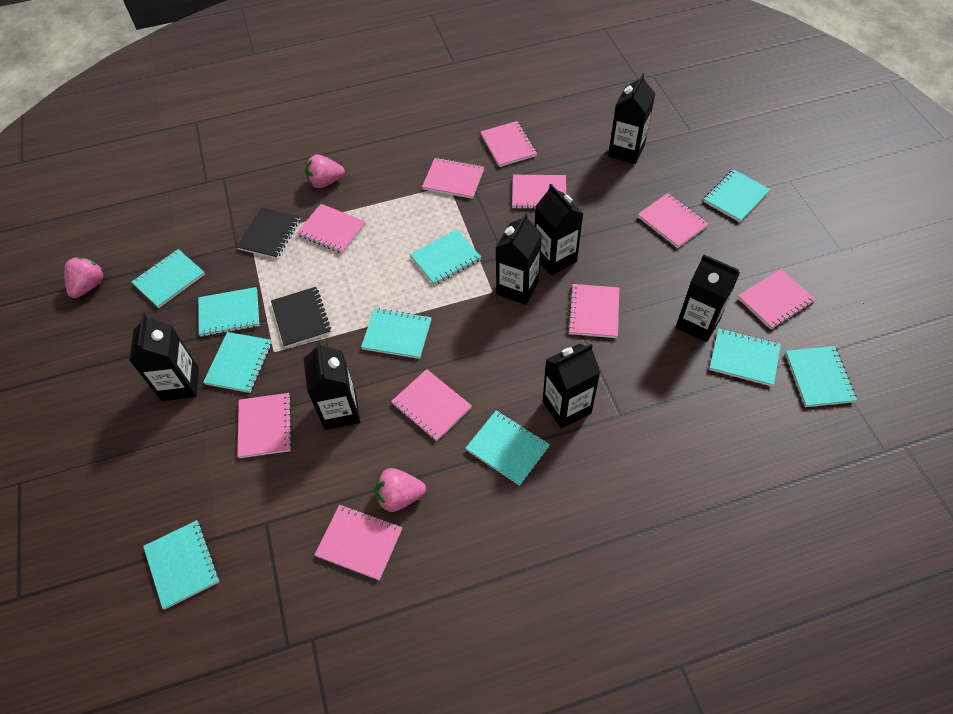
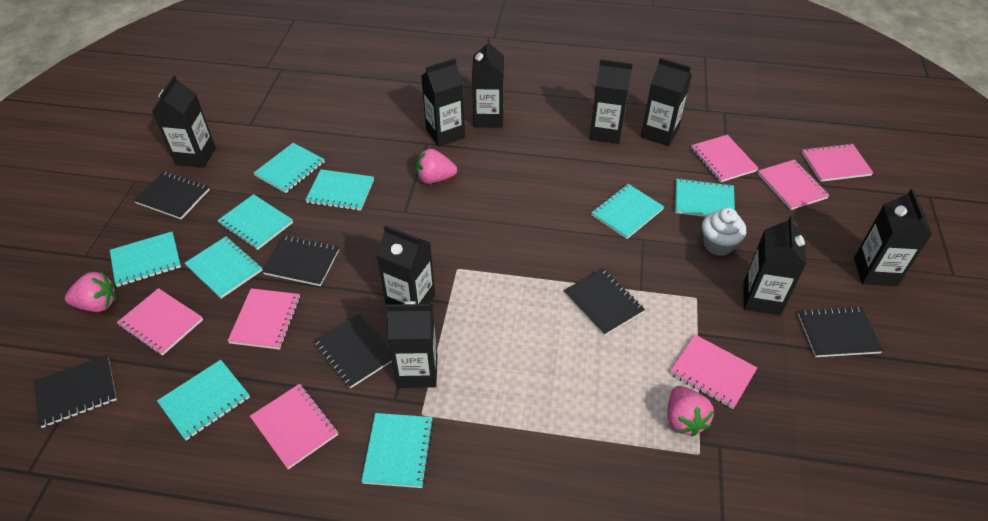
black carton: [129,313,199,401] [304,341,360,430] [496,213,542,305] [535,184,583,275] [543,344,600,429] [608,74,655,164] [676,255,740,342] = 7 -> [152,75,216,168] [376,225,435,305] [386,301,437,388] [421,58,465,147] [472,39,504,128] [589,59,633,144] [641,58,692,146] [743,216,806,316] [854,189,932,286] = 9
black notebook: [237,207,300,259] [271,287,331,348] = 2 -> [34,355,117,428] [133,171,210,219] [262,236,339,286] [314,314,392,388] [564,268,645,336] [798,307,883,357] = 6
pink notebook: [237,393,292,458] [296,204,366,254] [315,505,402,580] [391,369,472,441] [422,158,484,199] [481,121,537,167] [512,175,566,209] [567,284,619,338] [638,193,709,248] [738,269,816,329] = 10 -> [117,288,203,356] [228,288,300,350] [250,384,338,469] [669,334,757,409] [691,135,759,182] [757,159,830,210] [802,143,873,182] = 7
turquoise notebook: [132,249,205,308] [143,520,219,610] [198,287,259,337] [203,332,272,393] [361,308,431,359] [410,229,481,285] [465,410,550,486] [703,169,771,222] [709,328,781,386] [785,346,857,407] = 10 -> [110,232,181,287] [157,360,250,441] [185,236,262,299] [217,194,293,250] [254,143,325,193] [305,169,374,211] [361,413,434,488] [591,184,664,239] [675,178,735,217] = 9
white cupcake: none = 0 -> [702,208,746,256] = 1

